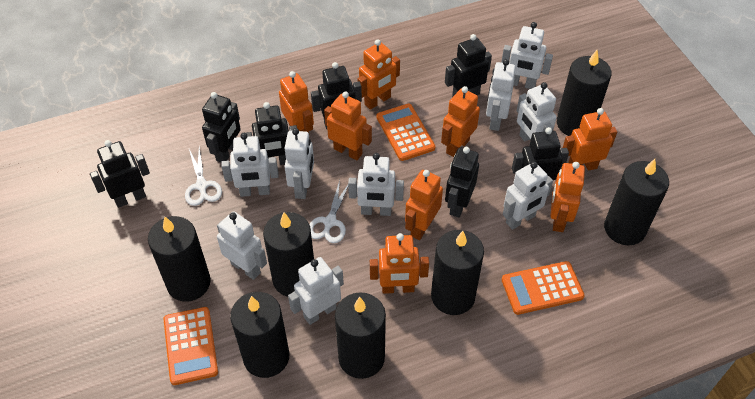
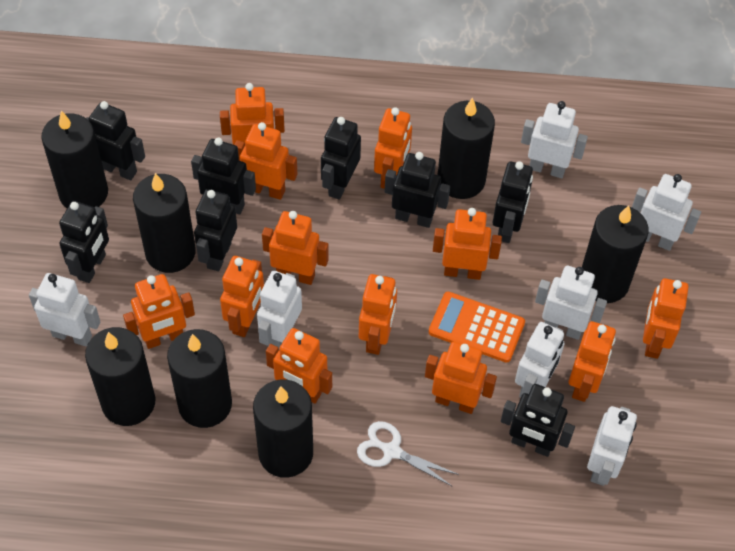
black robot: [90,140,150,208] [202,92,241,162] [246,102,297,165] [311,62,362,129] [445,34,492,97] [445,147,479,218] [512,127,569,180] = 7 -> [59,201,109,283] [86,101,145,180] [191,137,256,214] [194,189,237,271] [321,117,361,200] [384,152,450,228] [493,161,533,243] [501,384,575,457] = 8
orange calculator: [164,307,218,385] [376,104,435,161] [502,261,585,315] = 3 -> [429,292,525,363] = 1
orange robot: [279,71,314,133] [324,91,372,160] [358,39,400,110] [370,233,429,294] [405,170,443,240] [441,86,480,157] [550,162,585,232] [563,108,617,171] = 8 -> [123,274,195,349] [220,83,285,145] [220,256,264,337] [234,122,297,200] [262,211,329,285] [266,328,332,404] [359,274,397,355] [374,107,412,189] [425,341,497,414] [433,208,502,280] [568,321,616,402] [643,278,689,359] = 12
white robot: [217,211,267,280] [221,133,279,197] [284,128,314,199] [288,257,344,325] [348,153,404,216] [486,59,516,131] [501,22,553,89] [503,162,553,230] [517,82,557,146] = 9 -> [29,273,100,346] [257,271,302,348] [515,322,565,398] [521,101,588,178] [535,266,607,340] [587,406,637,486] [632,174,701,251] = 7
white scissors: [185,146,222,206] [309,180,348,243] = 2 -> [357,421,459,487] = 1

